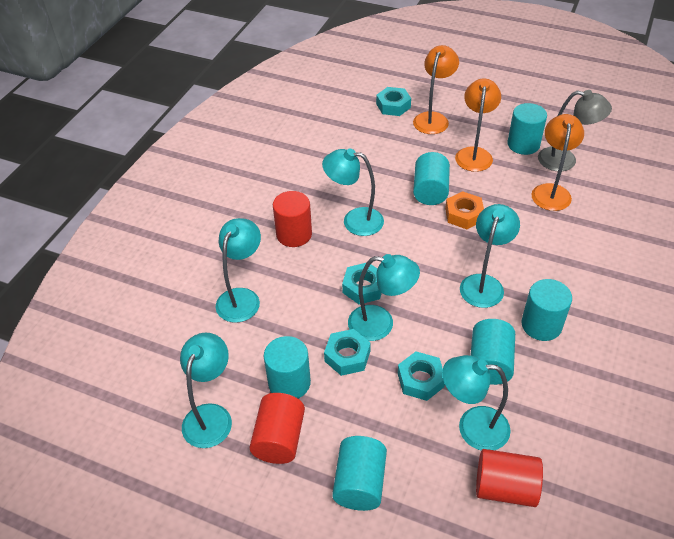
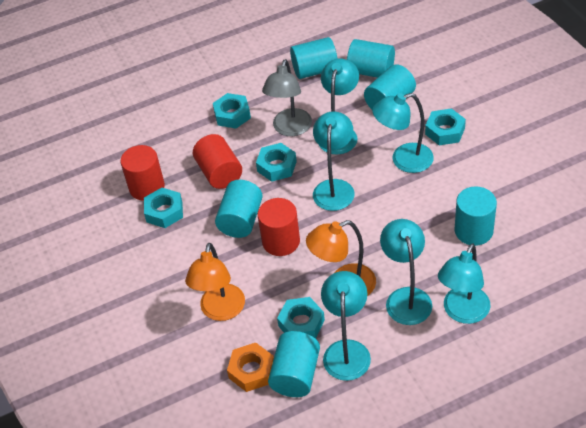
orange lamp: [413,45,459,134] [455,79,501,172] [531,114,584,211] = 3 -> [185,243,245,321] [306,220,376,296] = 2
turquoise nut: [324,329,371,376] [342,263,382,304] [376,87,411,116] [398,351,445,401] = 4 -> [144,188,183,228] [213,93,251,128] [256,143,297,182] [277,297,325,339] [425,108,466,145] = 5

